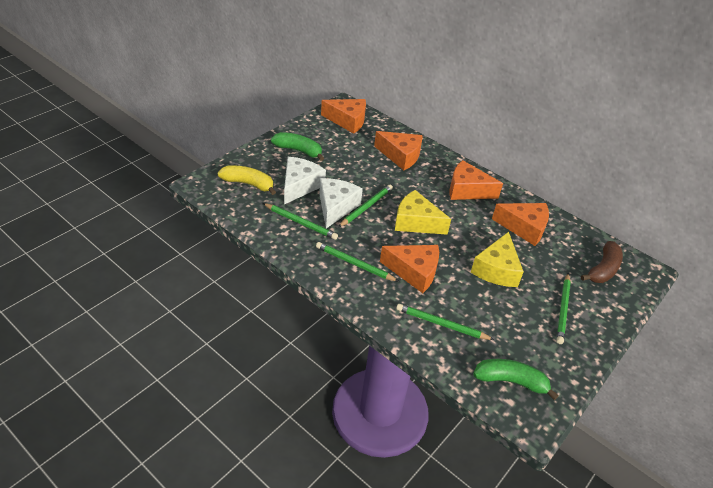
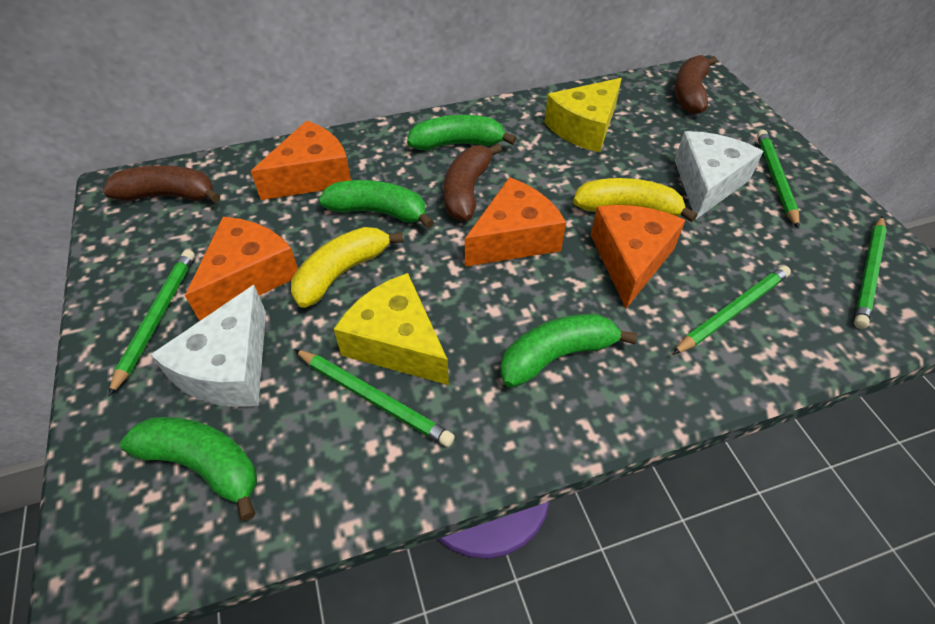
brown banana: [581,241,623,283] = 1 -> [102,166,220,203] [444,143,502,221] [675,55,717,114] = 3
green banana: [271,132,324,161] [473,359,558,400] = 2 -> [120,417,257,521] [319,180,434,228] [407,115,516,150] [500,314,637,388] = 4
orange cheese: [321,99,366,134] [374,131,423,170] [380,245,439,293] [449,160,503,200] [492,203,549,246] = 5 -> [185,217,298,321] [251,120,351,200] [465,177,566,267] [591,205,686,308] = 4
yellow banana: [218,165,276,195] = 1 -> [291,227,403,308] [573,178,697,222] = 2

